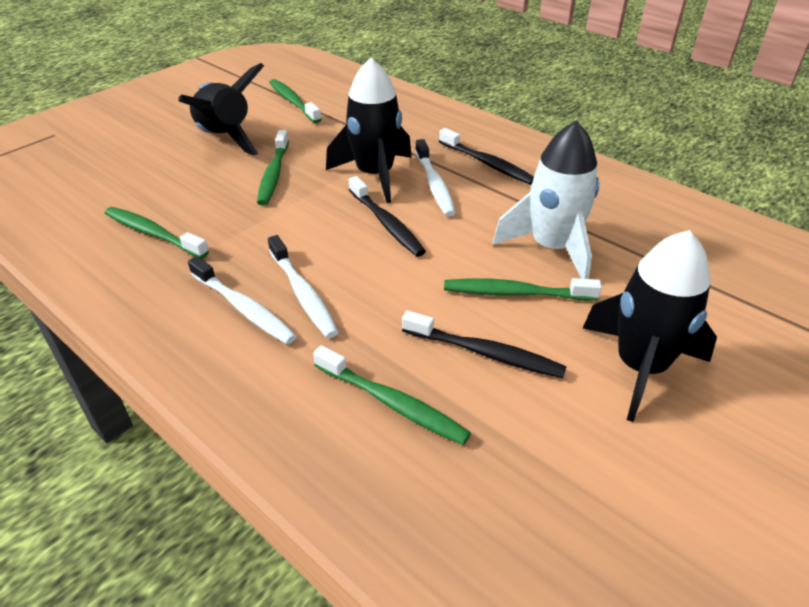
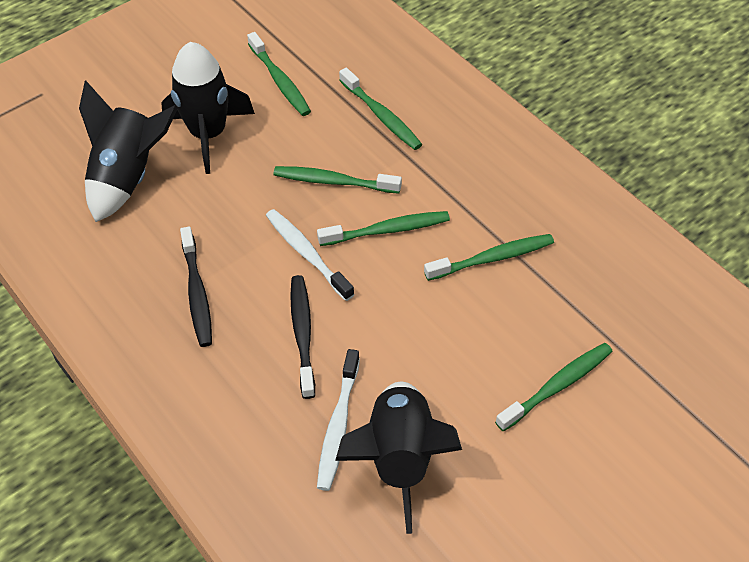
black toothbrush: [349,176,426,257] [402,310,567,378] [439,128,534,185] = 3 -> [180,226,212,347] [290,275,315,399] = 2
green toothbrush: [105,207,209,259] [257,130,289,206] [269,79,322,123] [313,345,471,445] [444,278,602,301] = 5 -> [247,32,311,116] [273,166,402,193] [317,211,450,246] [339,68,422,150] [424,234,554,281] [495,343,613,431] = 6
white rocket: [492,121,599,279] = 1 -> none = 0
white toothbrush: [188,256,297,344] [268,235,339,338] [415,139,456,217] = 3 -> [266,209,355,301] [317,349,360,491] = 2

